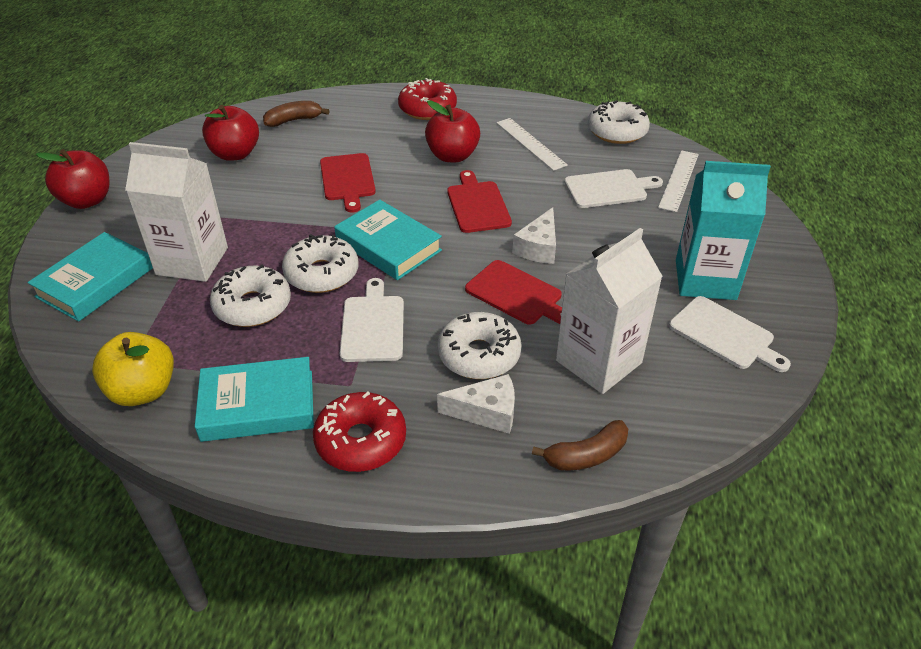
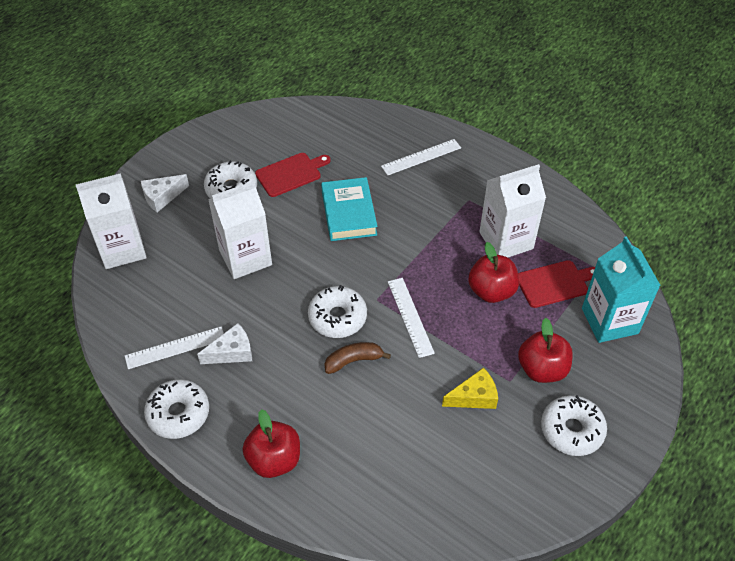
brown banana: [263,101,330,127] [532,420,628,470] = 2 -> [324,342,391,374] = 1
red cutting board: [320,153,376,213] [447,170,512,233] [465,260,562,325] = 3 -> [255,153,331,197] [518,260,595,308] = 2
red donut: [313,391,406,472] [398,78,457,120] = 2 -> none = 0
turquoise book: [28,232,153,322] [195,357,314,442] [334,200,442,280] = 3 -> [321,177,378,241] = 1
white carton: [125,142,228,282] [556,228,663,394] = 2 -> [76,173,147,269] [208,181,272,279] [479,164,546,258] = 3
white cutting board: [340,278,404,362] [564,169,663,208] [669,296,791,372] = 3 -> none = 0
white ruler: [496,118,568,171] [658,150,699,212] = 2 -> [125,327,224,369] [381,139,461,176] [388,278,435,358] = 3
yellow apple: [92,332,174,406] = 1 -> none = 0
yellow cheese: none = 0 -> [442,367,498,409] = 1

